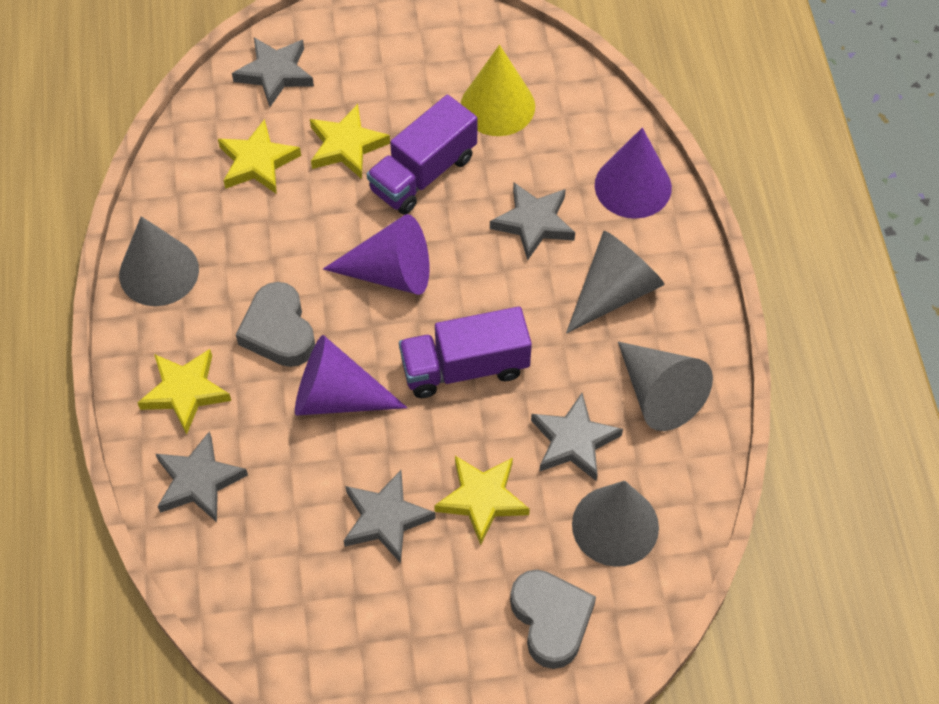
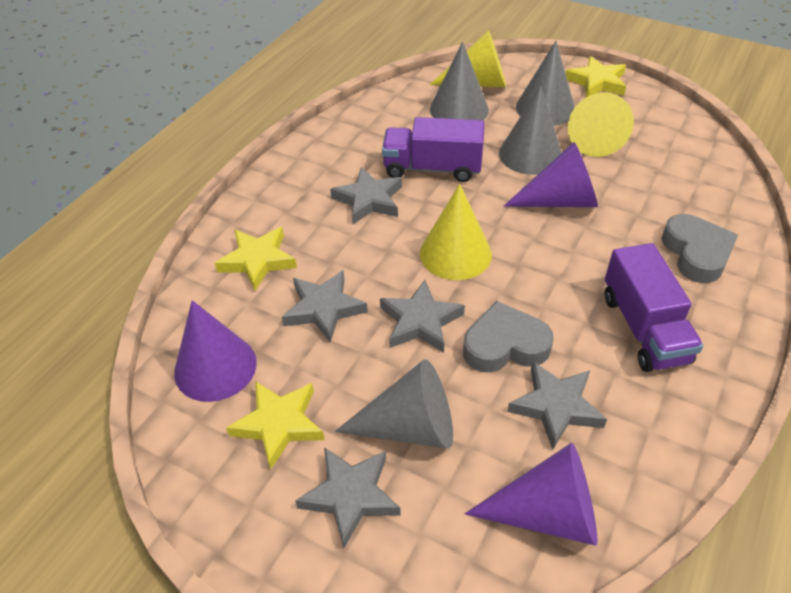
yellow cone: [461,45,535,136] = 1 -> [420,184,492,280] [430,30,506,87] [568,93,634,157] = 3
yellow star: [137,349,231,435] [218,119,301,194] [310,104,390,179] [434,456,530,545] = 4 -> [215,227,297,291] [226,381,325,469] [565,56,626,97] = 3

